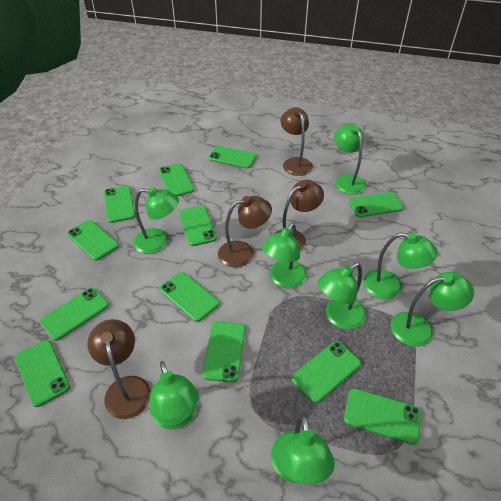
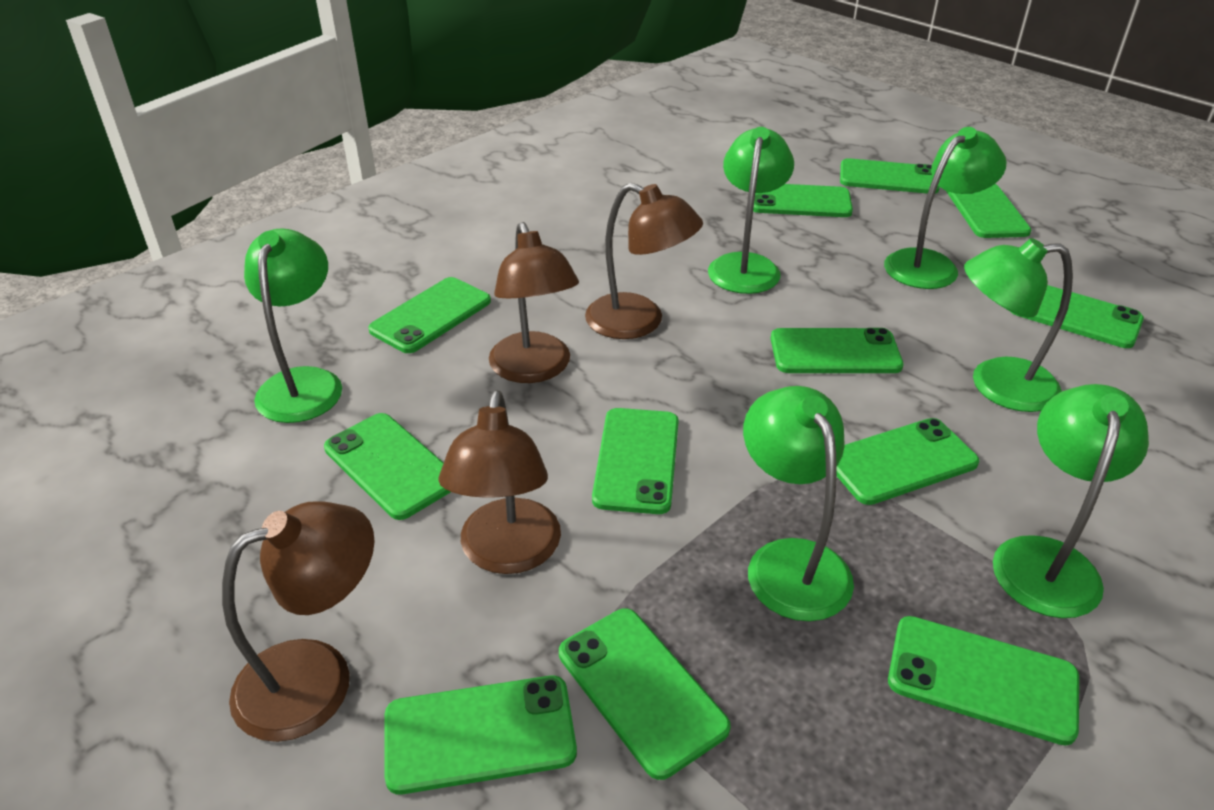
green lamp: [133,187,179,254] [149,361,199,429] [262,223,307,288] [271,414,335,484] [318,263,366,330] [334,124,366,195] [363,233,438,299] [391,272,474,347] = 8 -> [244,228,342,423] [708,127,794,294] [743,386,854,621] [884,127,1007,289] [964,238,1073,412] [993,384,1149,618] = 6

